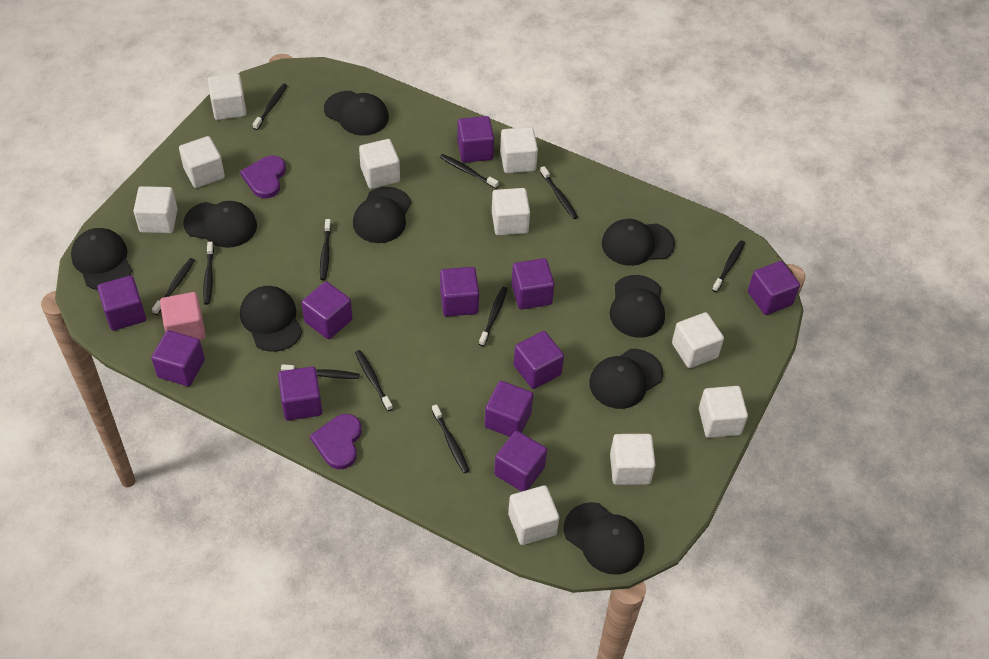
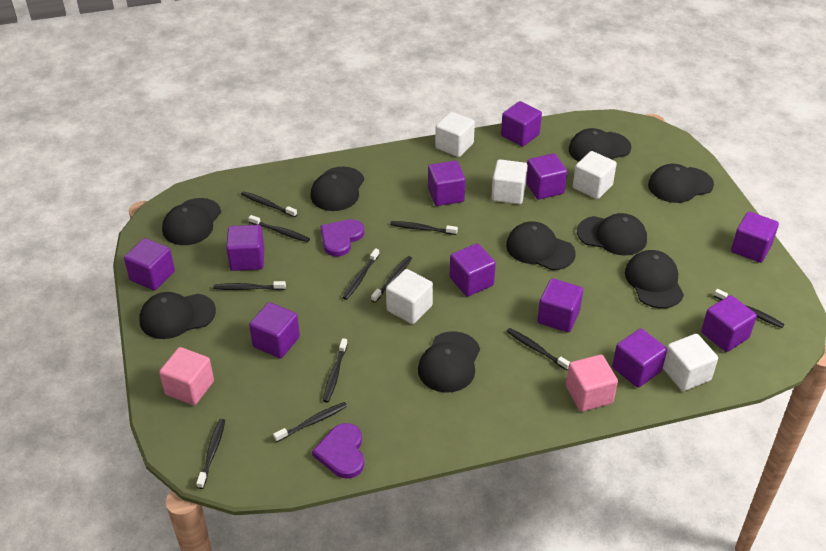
pink cube: [160,292,206,340] = 1 -> [159,347,214,405] [566,355,618,412] = 2
white cube: [133,186,177,233] [179,136,225,188] [208,73,246,120] [359,139,400,189] [492,188,530,235] [500,127,538,173] [508,485,559,545] [610,434,655,485] [672,312,724,368] [699,386,748,438] = 10 -> [386,269,433,324] [435,112,475,157] [491,159,528,204] [573,151,617,199] [663,334,718,391] = 5

